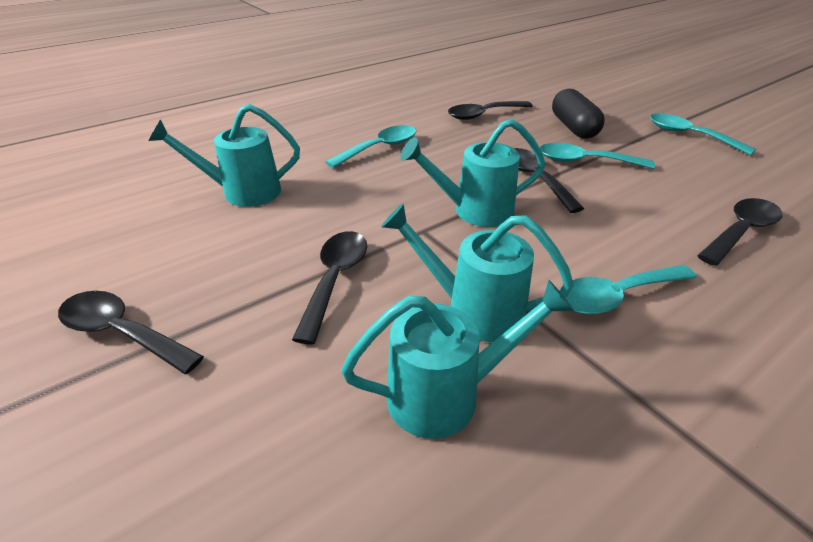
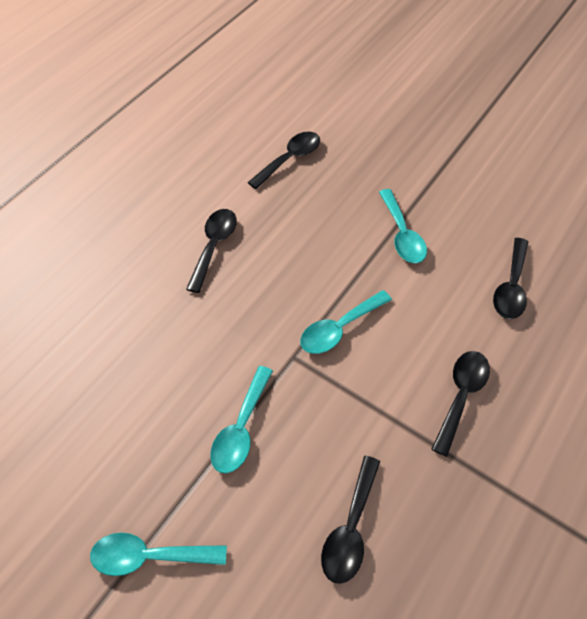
black capsule: [552,89,605,139] = 1 -> none = 0
turquoise watering can: [148,104,300,207] [341,280,574,439] [381,203,574,342] [400,119,546,227] = 4 -> none = 0

